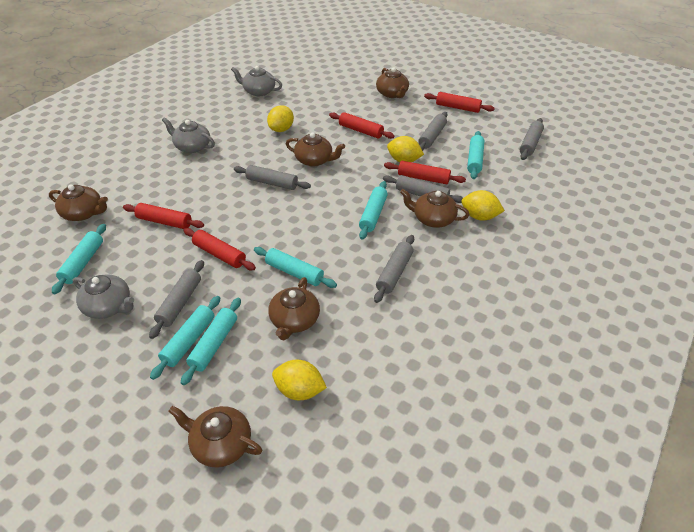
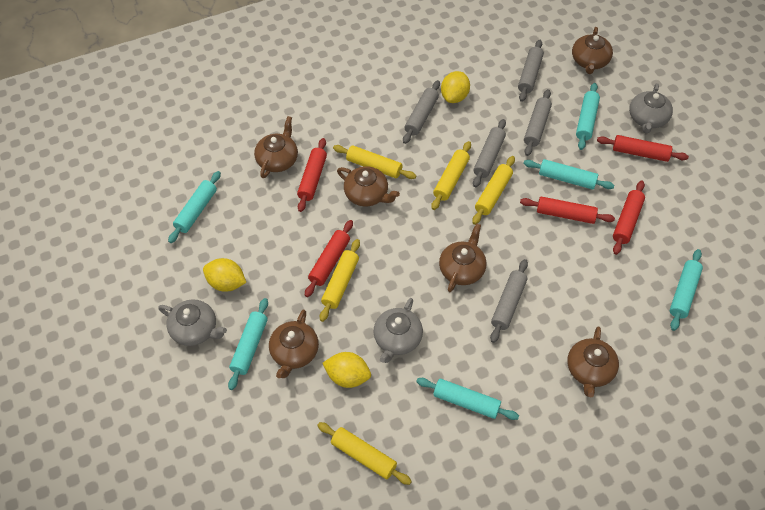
grey rolling pin: [149,260,204,339] [234,165,311,190] [374,235,414,303] [383,175,463,203] [418,112,448,151] [520,118,544,160] = 6 -> [403,80,440,144] [473,119,506,187] [490,259,528,343] [518,40,544,102] [524,89,552,156] = 5
yellow lemon: [267,105,294,132] [272,360,327,400] [387,136,424,162] [462,190,505,221] = 4 -> [203,258,246,292] [323,352,371,388] [441,71,470,103] = 3
yellow rolling pin: none = 0 -> [317,422,412,485] [320,239,360,322] [333,145,416,179] [431,141,471,210] [472,156,515,225] = 5

